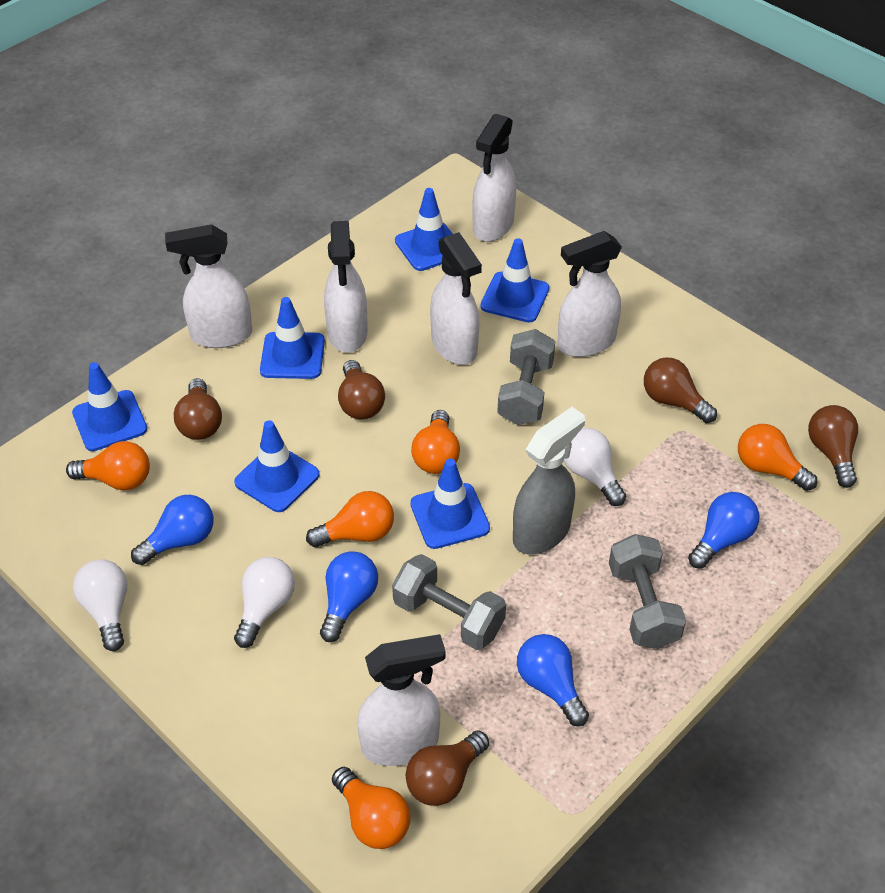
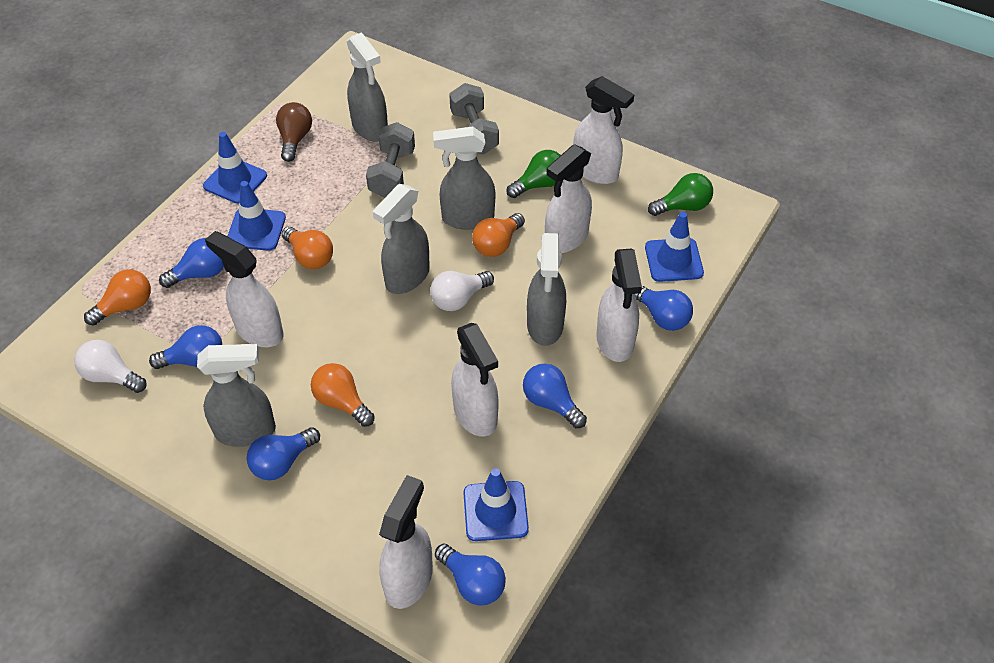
blue light bulb: [131,495,214,565] [320,551,378,642] [517,634,589,726] [688,492,759,569] = 4 -> [149,325,222,369] [159,238,224,288] [247,427,320,480] [435,543,506,606] [523,364,587,428] [635,286,693,331] = 6
blue traffic cone: [72,362,147,451] [234,420,319,512] [260,297,325,379] [395,188,453,271] [410,458,490,549] [480,238,549,322] = 6 -> [203,132,267,204] [227,181,286,251] [463,468,529,541] [645,212,704,282] = 4
brown light bulb: [174,378,222,440] [338,360,385,419] [406,730,489,806] [644,357,717,423] [808,405,858,488] = 5 -> [276,102,312,162] = 1
green light bulb: none = 0 -> [506,150,561,198] [648,173,713,216] = 2
grey dumbbell: [392,554,506,650] [497,329,555,425] [609,534,686,649] = 3 -> [366,122,415,198] [449,83,499,154] = 2
grey spray bottle: [513,407,585,554] = 1 -> [197,344,276,447] [347,32,388,141] [373,184,430,294] [433,126,495,230] [527,233,566,346] = 5
orange light bulb: [66,441,150,490] [306,491,394,547] [332,767,410,849] [411,410,460,474] [738,424,817,491] = 5 -> [84,269,151,326] [282,227,333,269] [311,363,375,427] [472,213,525,257] = 4
white light bulb: [73,559,127,651] [234,557,295,648] [564,428,626,506] = 3 -> [74,340,147,393] [430,271,494,311] = 2

